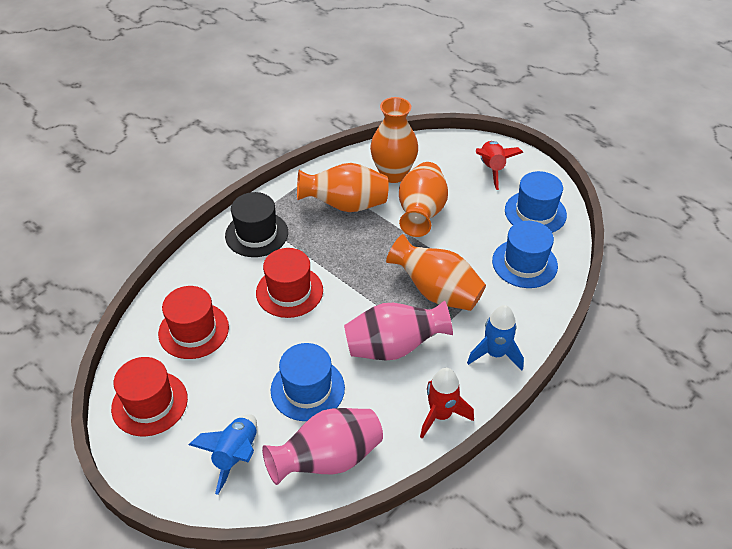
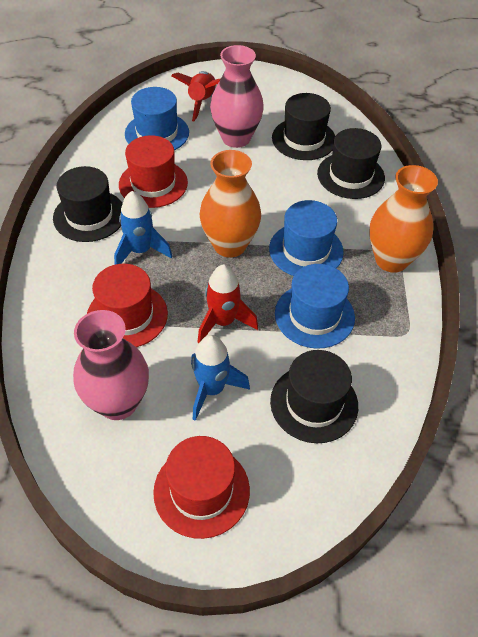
black hat: [225,192,288,257] = 1 -> [53,166,123,242] [270,350,358,443] [272,93,335,160] [317,128,385,199] = 4
orange vase: [297,163,389,212] [370,97,418,183] [386,234,486,311] [399,162,448,237] = 4 -> [199,150,261,258] [369,165,438,273] = 2

